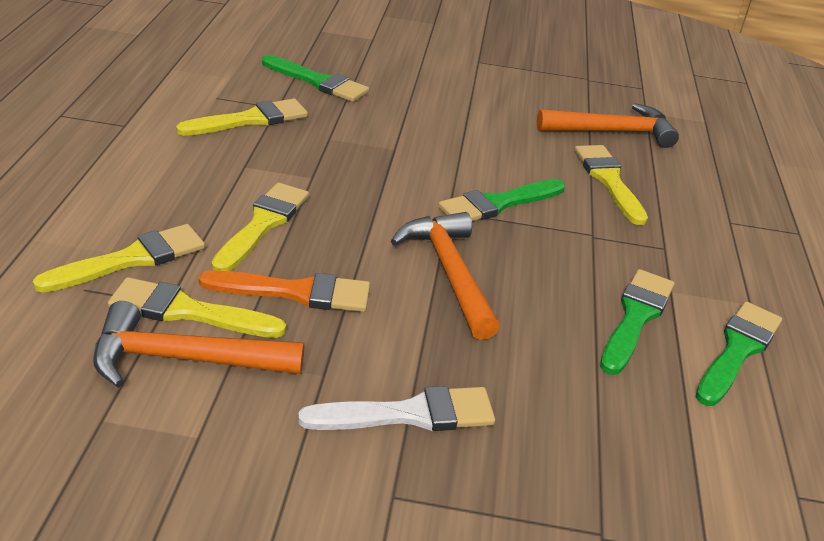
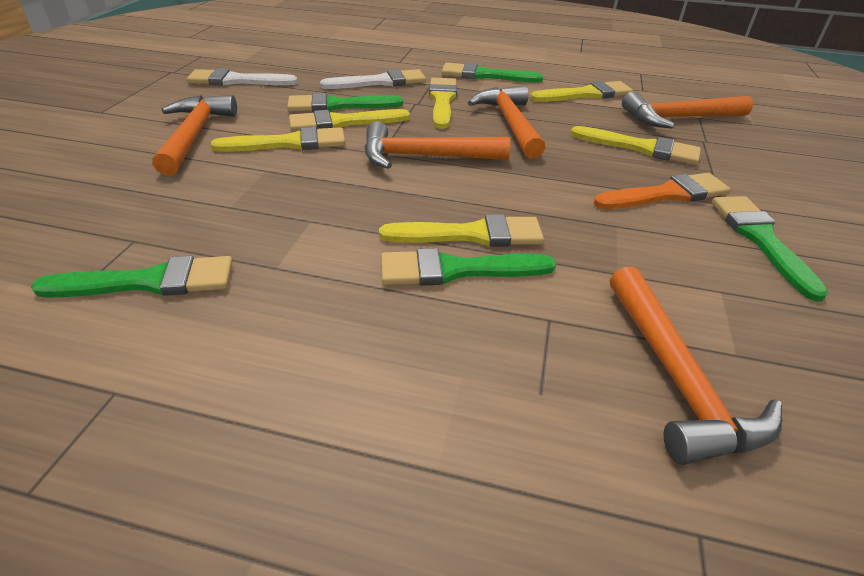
green brush: [262,55,369,102] [438,179,565,221] [600,269,674,375] [696,302,782,406] = 4 -> [31,256,233,298] [287,93,403,112] [381,248,556,286] [442,62,543,82] [712,196,829,302] = 5
orange hammer: [93,301,304,387] [391,212,500,340] [537,103,679,148] = 3 -> [152,95,237,175] [364,121,510,169] [468,85,545,158] [610,267,782,465] [622,91,753,129] = 5
white brush: [298,386,495,431] = 1 -> [187,68,298,85] [320,69,426,89] = 2
yellow brush: [33,224,205,293] [108,277,286,338] [176,99,308,136] [211,182,309,271] [574,145,648,225] = 5 -> [211,127,345,152] [289,109,410,132] [379,214,544,247] [429,78,457,129] [530,81,633,102] [571,126,701,165] = 6

